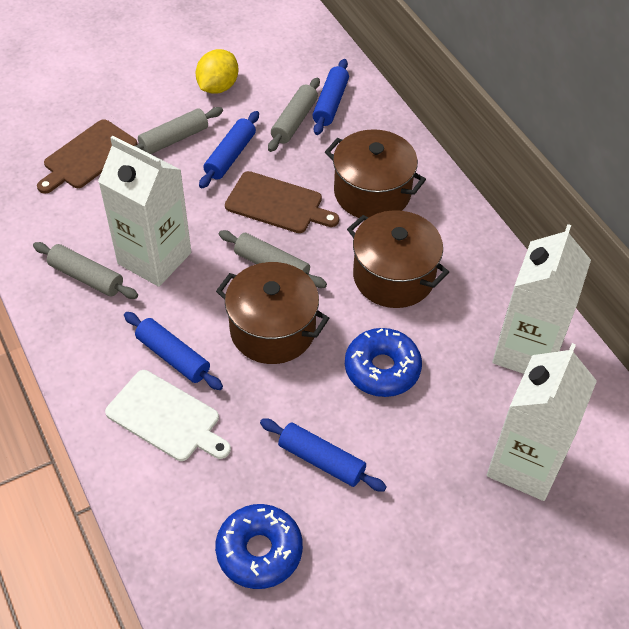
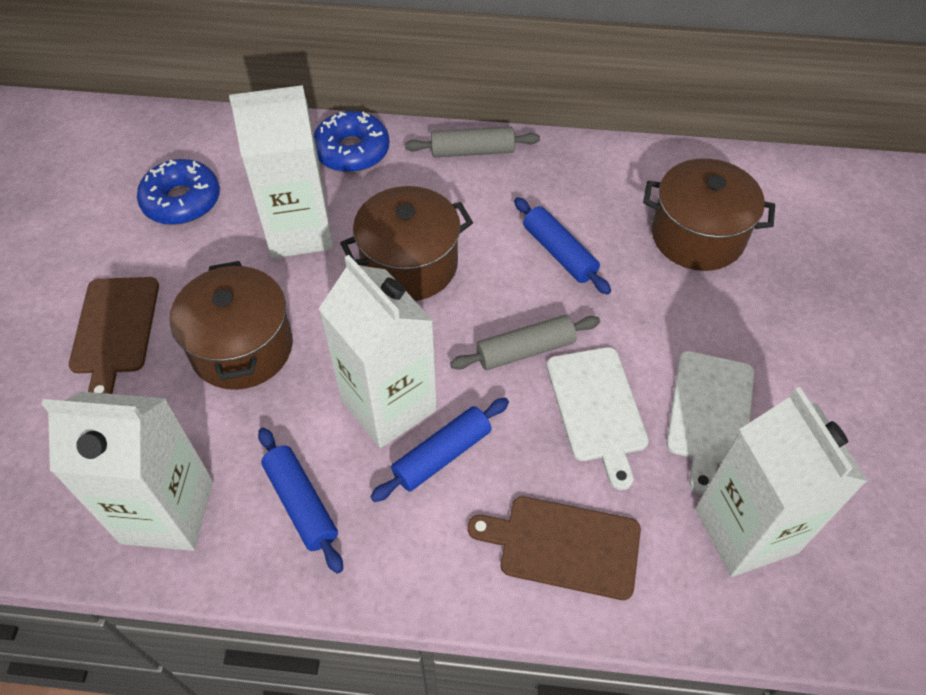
blue rolling pin: [124,312,223,390] [199,111,259,188] [260,418,387,492] [312,59,349,135] = 4 -> [258,427,343,574] [370,398,509,502] [514,197,611,295] = 3
grey rolling pin: [33,242,138,299] [135,107,223,154] [219,230,327,288] [268,78,320,152] = 4 -> [405,127,540,158] [450,315,600,370] = 2
white carton: [98,136,191,287] [487,343,597,501] [492,224,591,374] = 3 -> [42,391,213,551] [229,85,333,258] [319,255,437,448] [695,387,868,577] = 4
white cutting board: [105,370,231,461] = 1 -> [547,347,649,490] [666,351,754,495] = 2
yellow lemon: [196,49,239,94] = 1 -> none = 0

